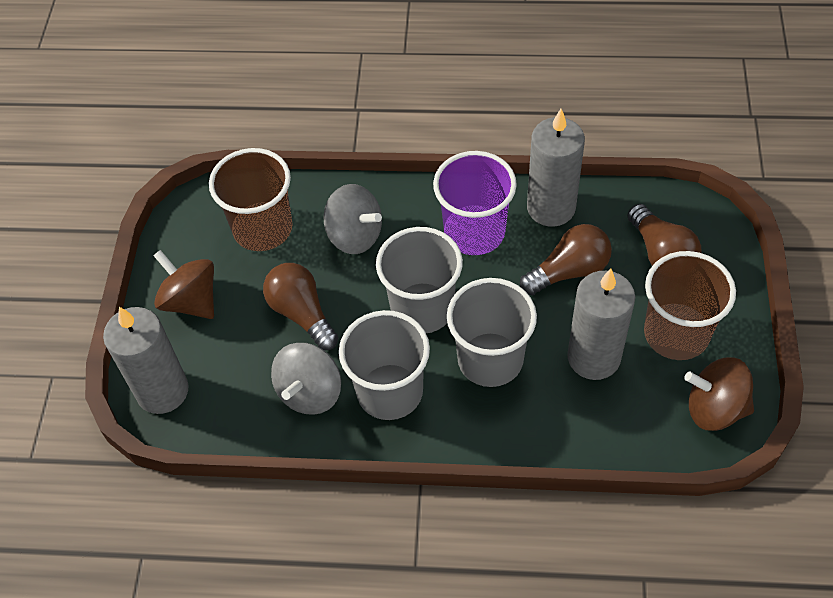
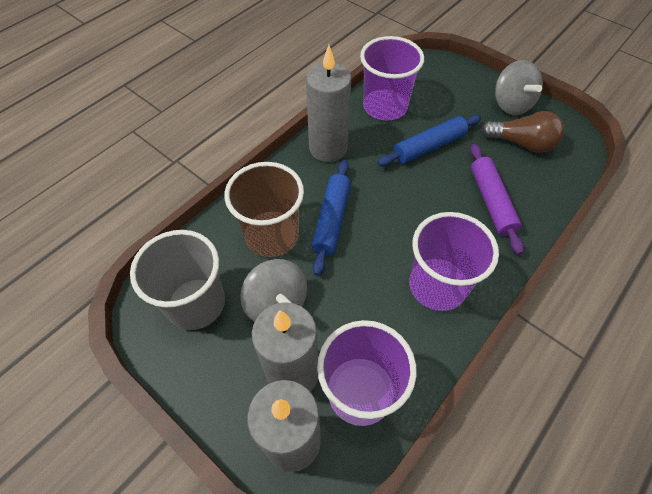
blue rolling pin: none = 0 -> [312,160,351,276] [377,114,482,166] = 2
brown cup: [209,148,293,251] [644,251,736,360] = 2 -> [224,162,304,257] = 1
brown light bulb: [263,263,338,350] [520,224,612,295] [627,204,701,266] = 3 -> [481,111,565,153] = 1
brown spinning top: [153,250,214,319] [684,357,754,431] = 2 -> none = 0
grey cup: [339,310,430,420] [376,227,463,333] [447,278,537,387] = 3 -> [130,230,225,330] = 1
purple cup: [433,151,517,255] = 1 -> [317,320,417,426] [360,36,424,121] [409,212,499,311] = 3
purple rolling pin: none = 0 -> [470,144,524,255] = 1

